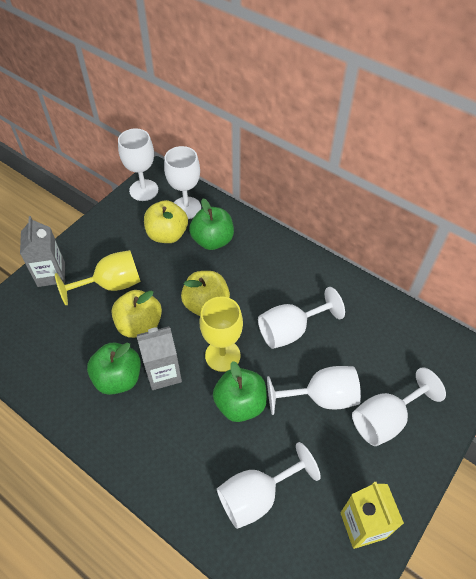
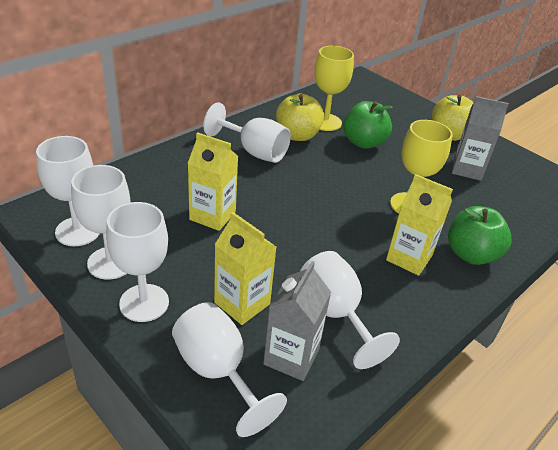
green apple: [87,343,141,395] [189,199,234,250] [213,361,267,422] = 3 -> [343,101,393,149] [448,206,511,265] = 2
yellow apple: [111,290,162,338] [144,200,188,243] [181,271,230,316] = 3 -> [276,94,324,141] [432,95,474,141] = 2
yellow carton: [341,482,404,549] = 1 -> [187,132,238,231] [214,211,276,325] [386,174,453,276] = 3

